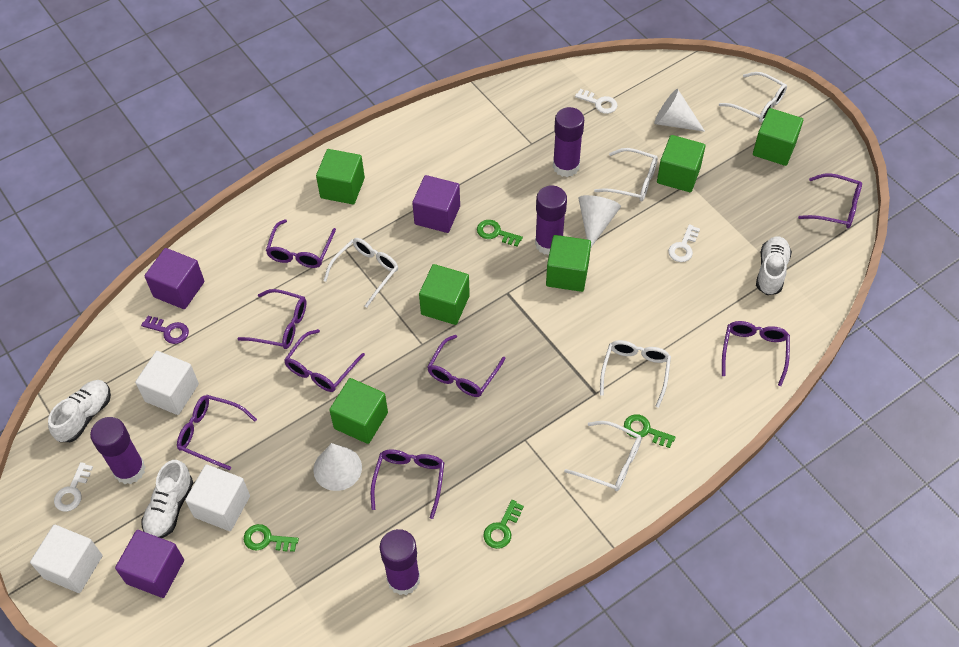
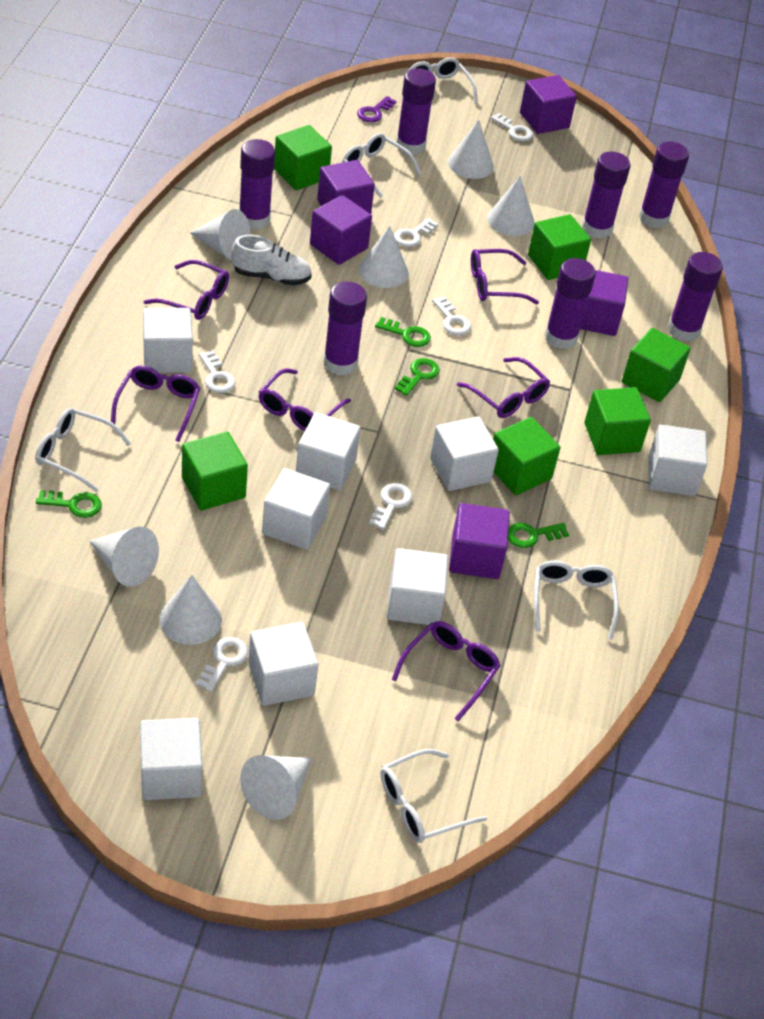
purple cube: [115,530,184,598] [145,248,204,309] [412,175,460,233] = 3 -> [310,195,372,265] [317,160,375,214] [449,503,510,579] [520,75,577,134] [580,270,628,336] = 5
purple glasses: [177,395,257,470] [237,289,307,349] [266,219,336,268] [284,329,365,392] [371,449,444,519] [427,335,506,397] [722,321,790,386] [798,173,862,228] = 8 -> [111,366,200,442] [144,260,229,320] [259,368,351,431] [391,621,501,721] [457,357,550,418] [471,249,539,304] = 6
purple glue stick: [90,417,145,484] [380,529,420,595] [535,186,567,255] [553,107,584,177] = 4 -> [239,139,275,230] [323,282,367,375] [396,68,436,155] [545,258,596,349] [582,151,630,239] [639,141,689,228] [668,252,723,342] = 7
white cone: [313,443,362,491] [579,195,621,247] [654,89,705,132] = 3 -> [89,526,159,587] [159,575,222,645] [190,209,250,260] [240,755,312,820] [359,226,408,288] [448,120,494,179] [487,176,535,236] = 7
white cube: [30,525,102,593] [135,351,199,415] [185,464,250,531] = 3 -> [140,718,202,800] [143,308,193,373] [248,622,318,706] [262,468,330,550] [296,412,361,491] [387,548,448,625] [430,416,499,491] [648,424,707,496] = 8
white key: [54,462,93,511] [575,89,618,114] [668,224,700,262] = 3 -> [196,637,248,692] [199,350,236,393] [369,483,412,530] [394,218,439,247] [432,296,471,335] [490,113,533,141] = 6
white shoe: [48,380,111,442] [141,460,193,538] [756,236,792,295] = 3 -> [231,235,312,286] = 1

